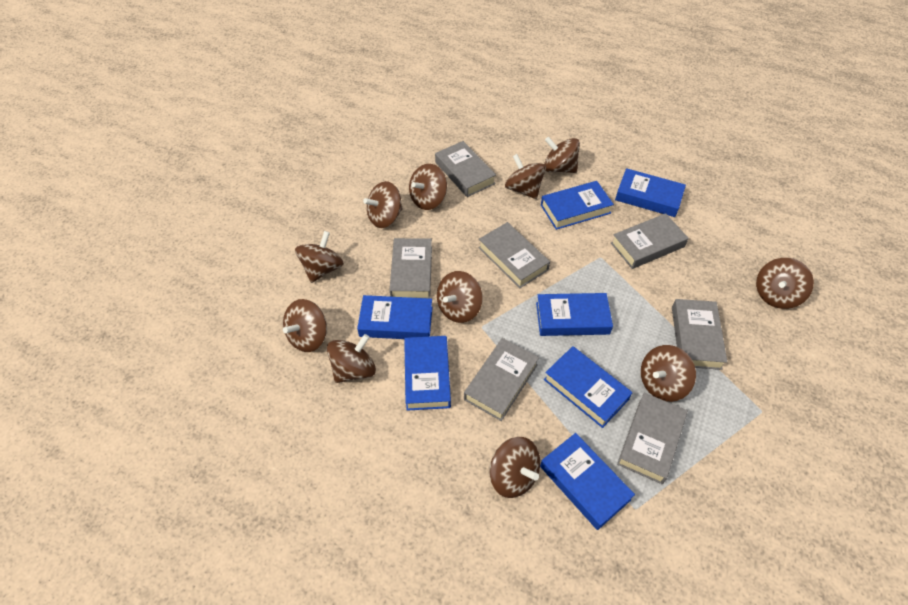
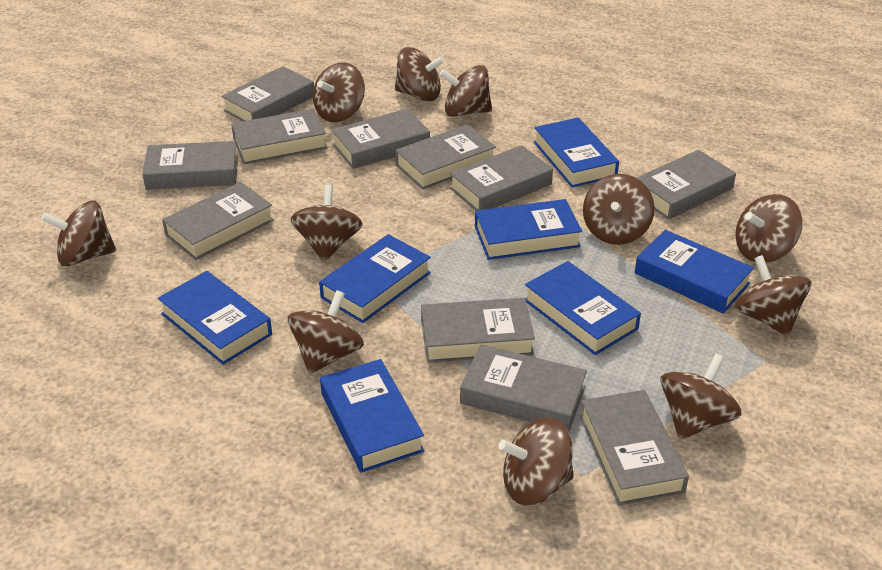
grey book: [390,238,432,299] [435,141,496,197] [464,338,539,421] [478,222,550,288] [611,213,689,269] [617,393,688,484] [672,299,728,370] = 7 -> [142,141,238,190] [162,182,274,260] [221,66,314,121] [231,109,327,164] [331,108,430,169] [395,124,496,189] [421,298,535,363] [450,145,553,211] [460,344,587,432] [580,390,689,505] [636,150,736,220] = 11

